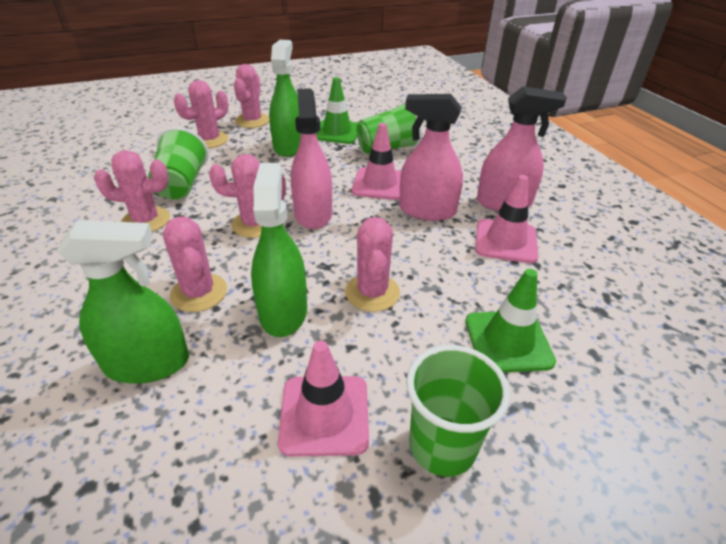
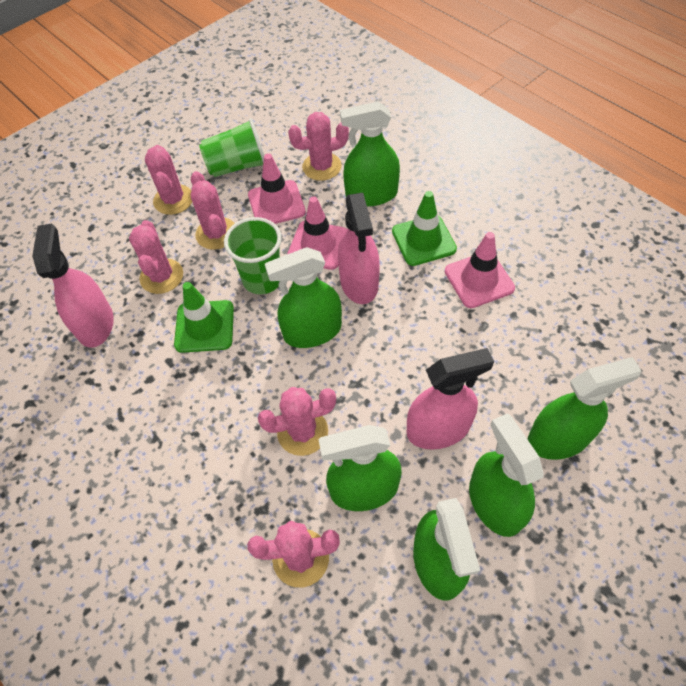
green cup: [148,127,209,200] [357,102,422,155] [406,345,510,477] = 3 -> [199,118,264,177] [224,217,282,294] = 2
green spray bottle: [57,220,189,384] [251,163,307,337] [269,40,301,157] = 3 -> [265,247,342,348] [318,425,402,511] [340,101,400,206] [413,498,480,601] [469,413,544,537] [528,357,641,460] = 6

